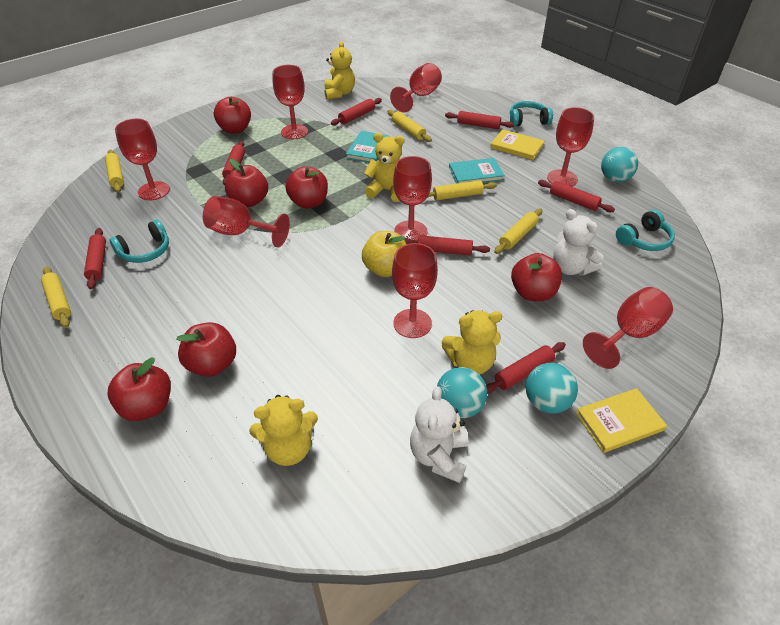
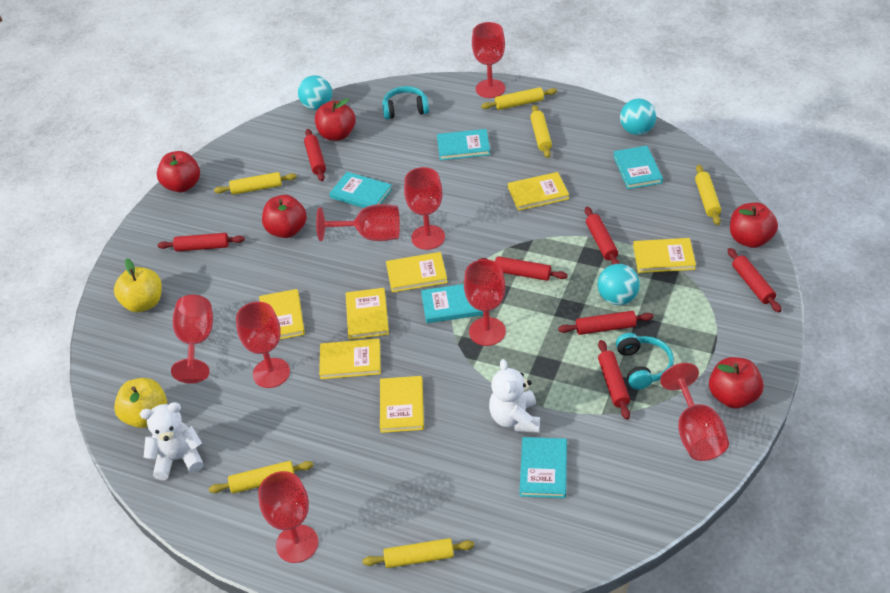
red apple: [107,358,171,421] [176,322,236,377] [214,96,251,134] [225,159,268,207] [285,166,328,209] [511,253,562,301] = 6 -> [157,151,200,192] [262,195,307,238] [315,98,356,141] [709,357,764,409] [730,203,778,248] = 5
turquoise book: [346,131,389,163] [449,158,505,184] = 2 -> [329,172,392,208] [421,284,483,323] [437,129,490,160] [520,437,567,498] [613,146,663,189] = 5
turquoise headphones: [109,220,169,263] [510,101,553,127] [616,210,675,251] = 3 -> [382,86,429,119] [616,333,674,390] = 2
yellow apple: [362,231,406,277] = 1 -> [114,258,162,312] [114,378,167,428] = 2
yellow book: [490,129,544,160] [576,388,667,453] = 2 -> [259,289,305,339] [319,339,381,379] [346,288,389,340] [380,376,424,433] [386,252,448,293] [508,172,569,211] [633,238,696,273] = 7
yellow rolling pin: [41,266,71,328] [105,150,124,192] [387,110,432,142] [427,180,497,200] [494,208,542,254] = 5 -> [209,461,314,493] [214,172,297,195] [362,538,474,568] [481,87,557,110] [530,105,552,158] [695,165,721,225] = 6
yellow teddy bear: [249,395,318,466] [325,41,355,100] [364,133,405,202] [442,310,502,374] = 4 -> none = 0

